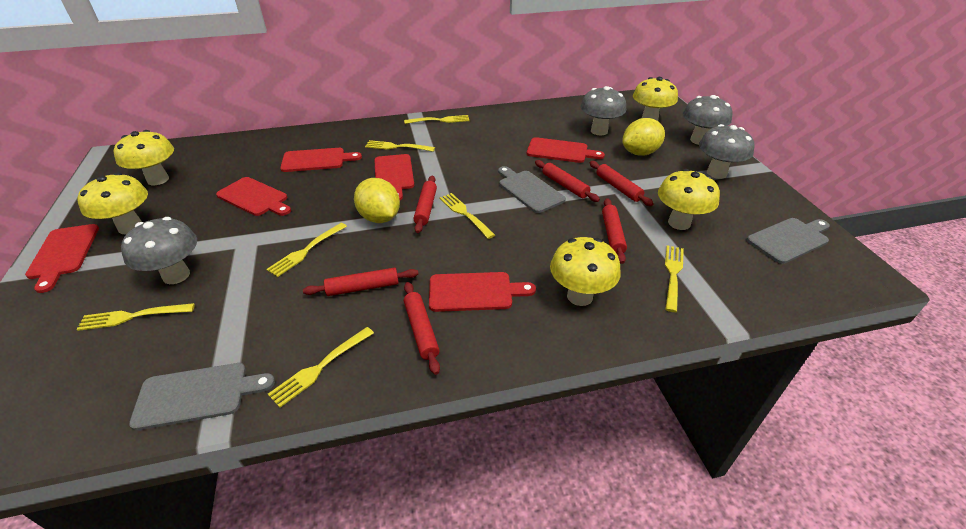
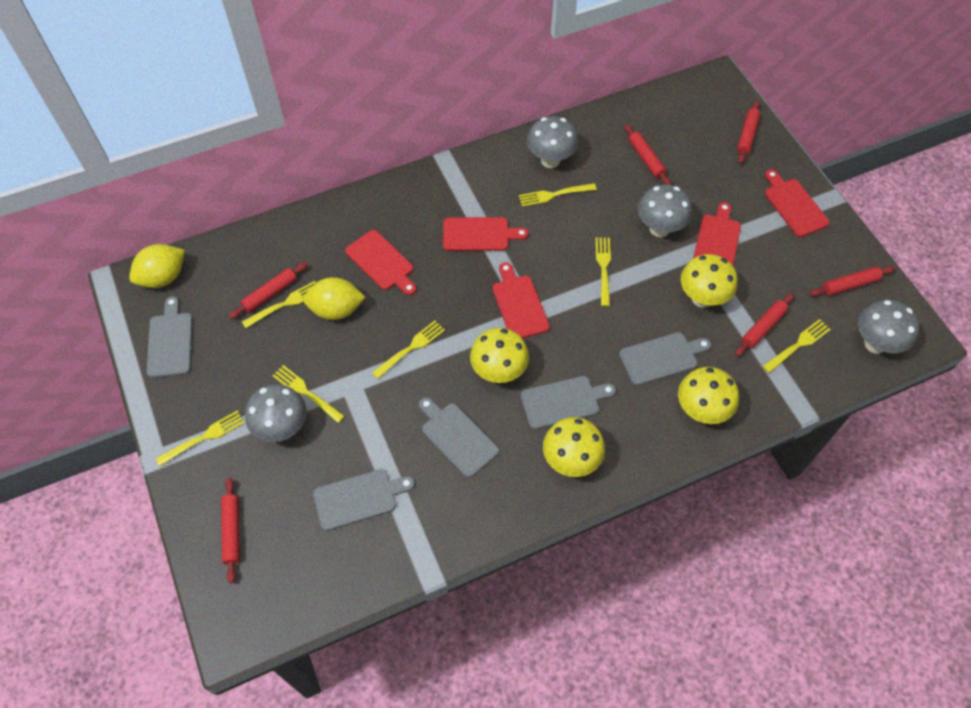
grey cutting board: [129,363,275,431] [498,166,566,213] [747,218,830,264] = 3 -> [147,296,192,378] [313,469,415,531] [419,397,499,478] [520,376,616,429] [619,332,711,386] = 5
red cutting board: [25,224,99,293] [216,177,291,216] [280,148,362,172] [374,154,414,200] [429,272,536,312] [527,137,605,163] = 6 -> [345,230,416,295] [443,217,528,251] [492,262,550,339] [693,202,741,266] [765,169,830,237] = 5
yellow mushroom: [77,173,148,234] [113,130,174,185] [550,237,621,306] [633,77,678,121] [658,169,720,230] = 5 -> [470,328,529,383] [543,417,605,477] [678,367,739,424] [681,254,737,308] = 4

